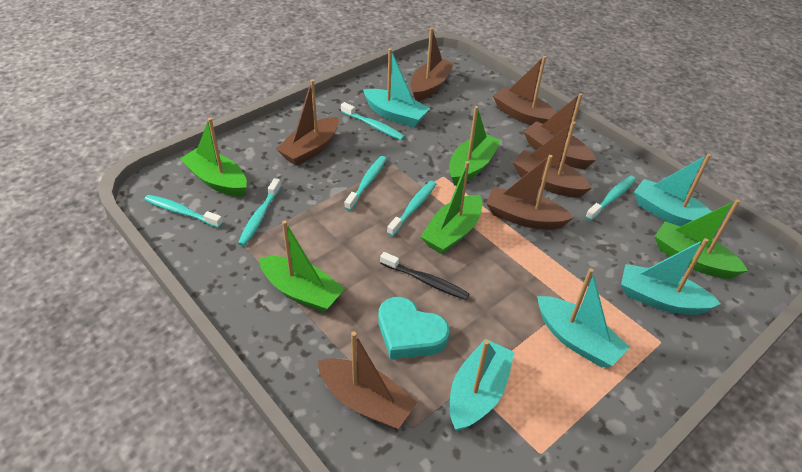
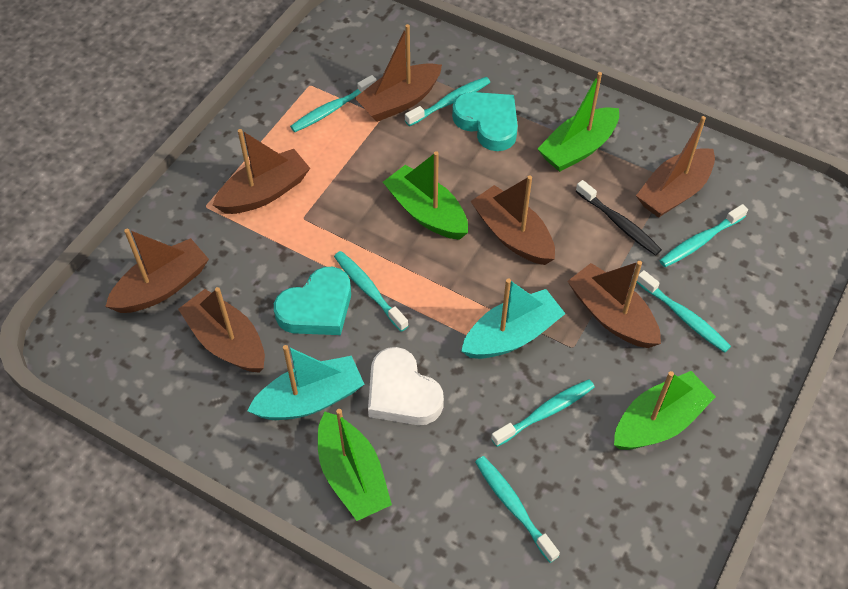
green boat: [180,118,247,197] [259,220,345,313] [420,161,482,254] [449,106,501,186] [655,199,748,279] = 5 -> [318,409,392,521] [383,151,468,240] [537,72,619,172] [614,371,716,450] = 4
turquoise boat: [363,48,430,127] [450,339,515,431] [537,268,630,368] [621,238,721,315] [634,153,712,227] = 5 -> [247,345,364,420] [461,279,566,359] = 2
turquoise heart: [379,297,450,359] = 1 -> [274,267,351,335] [452,92,518,151] = 2
turquoise toothbrush: [144,195,223,228] [238,178,281,246] [341,102,405,140] [345,156,387,211] [387,181,436,236] [585,176,636,221] = 6 -> [290,75,377,132] [334,251,408,332] [405,77,490,126] [475,456,560,563] [491,379,595,447] [637,270,731,353] [659,204,748,267] = 7
white heart: none = 0 -> [368,347,444,425] = 1

